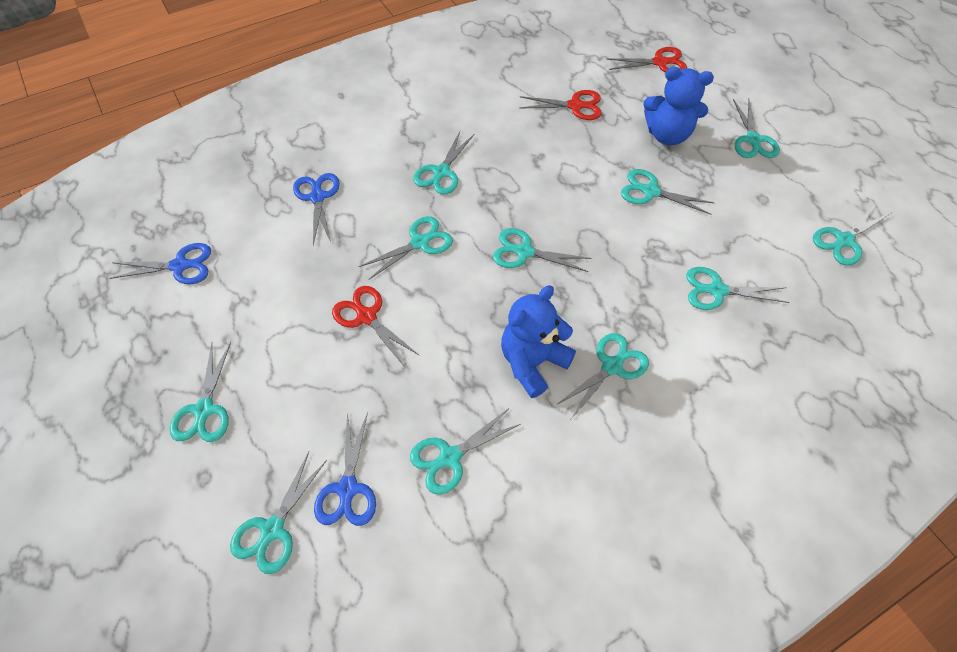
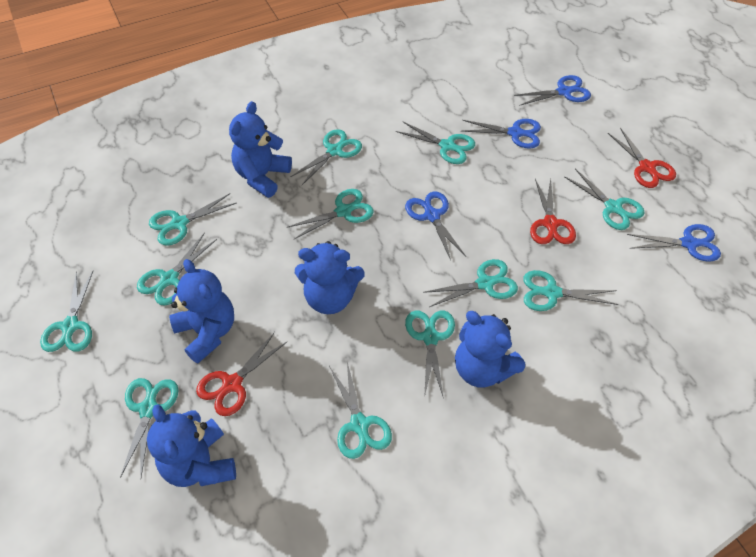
blue scissors: [110,243,211,284] [293,173,340,245] [314,412,376,526] = 3 -> [405,192,466,260] [462,119,541,149] [514,75,591,106] [627,224,721,262] = 4
blue teddy bear: [501,285,576,398] [643,67,714,146] = 2 -> [147,404,236,487] [169,259,234,364] [229,101,292,198] [295,241,365,314] [455,311,525,388] = 5
turquoise scissors: [169,342,231,442] [230,452,327,574] [359,216,453,279] [410,408,521,495] [413,131,475,195] [493,228,591,272] [556,333,649,419] [621,169,714,215] [686,267,790,310] [733,99,780,158] [813,205,891,266] = 11 -> [40,271,93,352] [120,378,179,478] [137,232,217,306] [149,193,236,246] [287,189,374,239] [291,129,362,185] [329,362,392,459] [395,121,475,164] [405,311,455,399] [423,259,518,307] [523,270,619,311] [564,169,645,230] = 12

